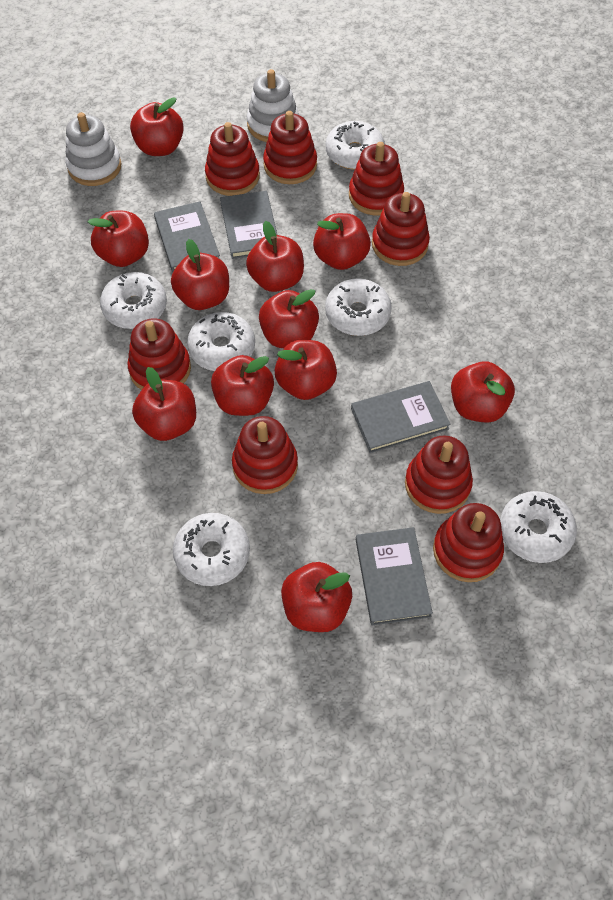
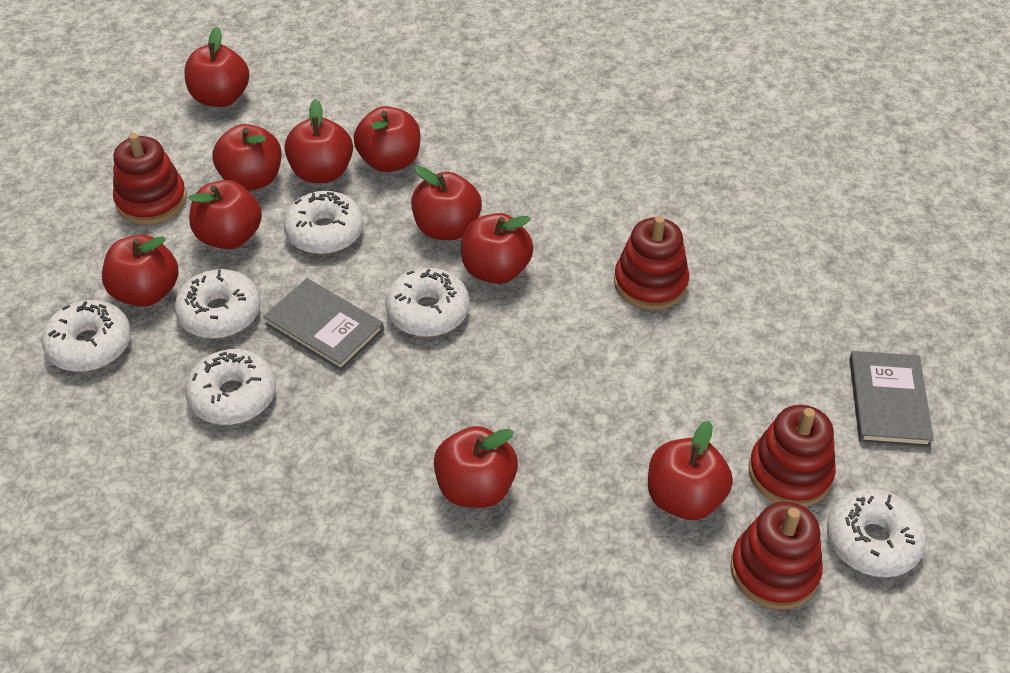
grey book: [154,201,220,273] [220,191,277,259] [351,381,451,453] [356,527,433,625] = 4 -> [263,278,384,371] [849,351,934,448] = 2
red apple: [88,211,149,267] [130,97,184,156] [132,367,196,441] [171,239,229,310] [211,355,274,416] [246,221,304,292] [259,289,319,348] [275,340,337,400] [281,562,352,632] [313,213,371,270] [451,361,515,423] = 11 -> [102,234,179,307] [184,27,249,107] [188,180,262,249] [213,124,281,191] [285,99,353,183] [354,106,420,172] [411,166,482,240] [434,426,518,508] [461,213,534,284] [648,421,733,520] = 10
red stacking toy: [127,318,191,390] [205,122,260,196] [232,416,298,494] [263,111,317,184] [349,142,404,215] [372,192,430,266] [405,436,473,514] [433,503,504,582] = 8 -> [113,133,187,225] [614,216,689,310] [730,501,823,610] [749,405,836,507] = 4
white stacking toy: [65,112,122,186] [247,69,299,142] = 2 -> none = 0

